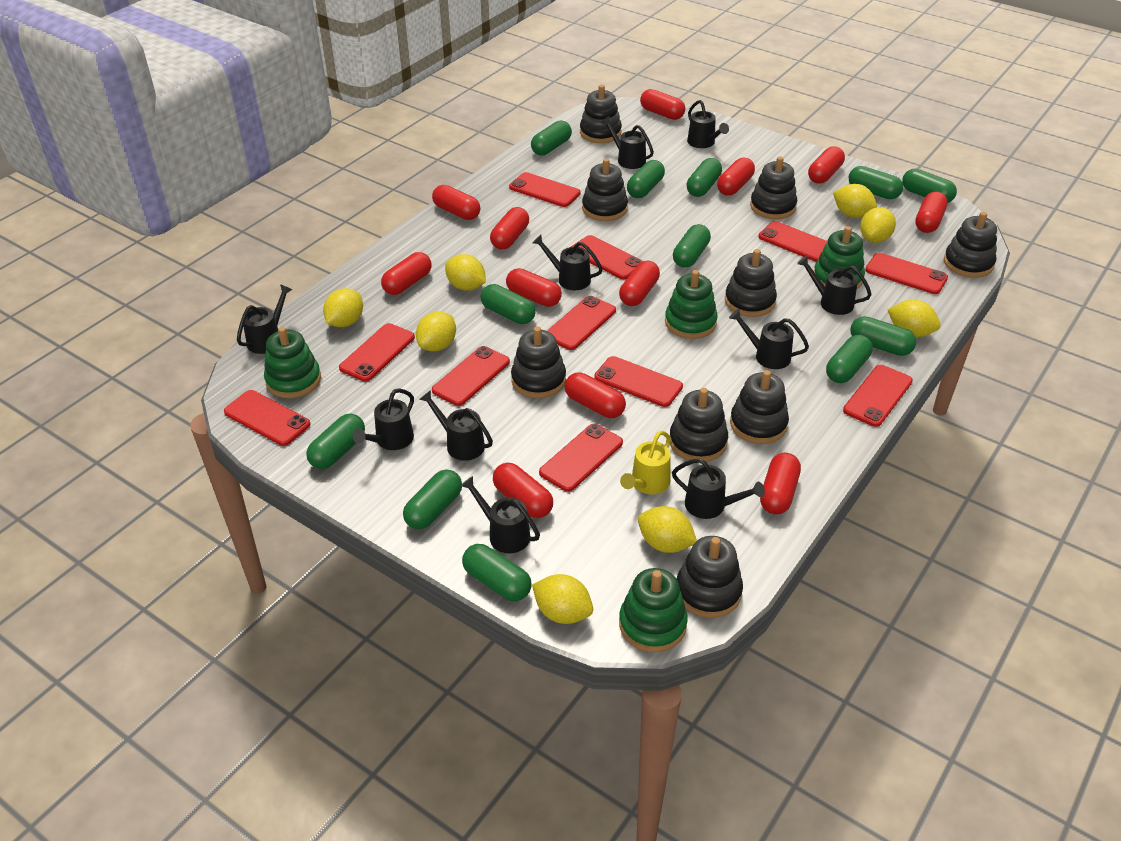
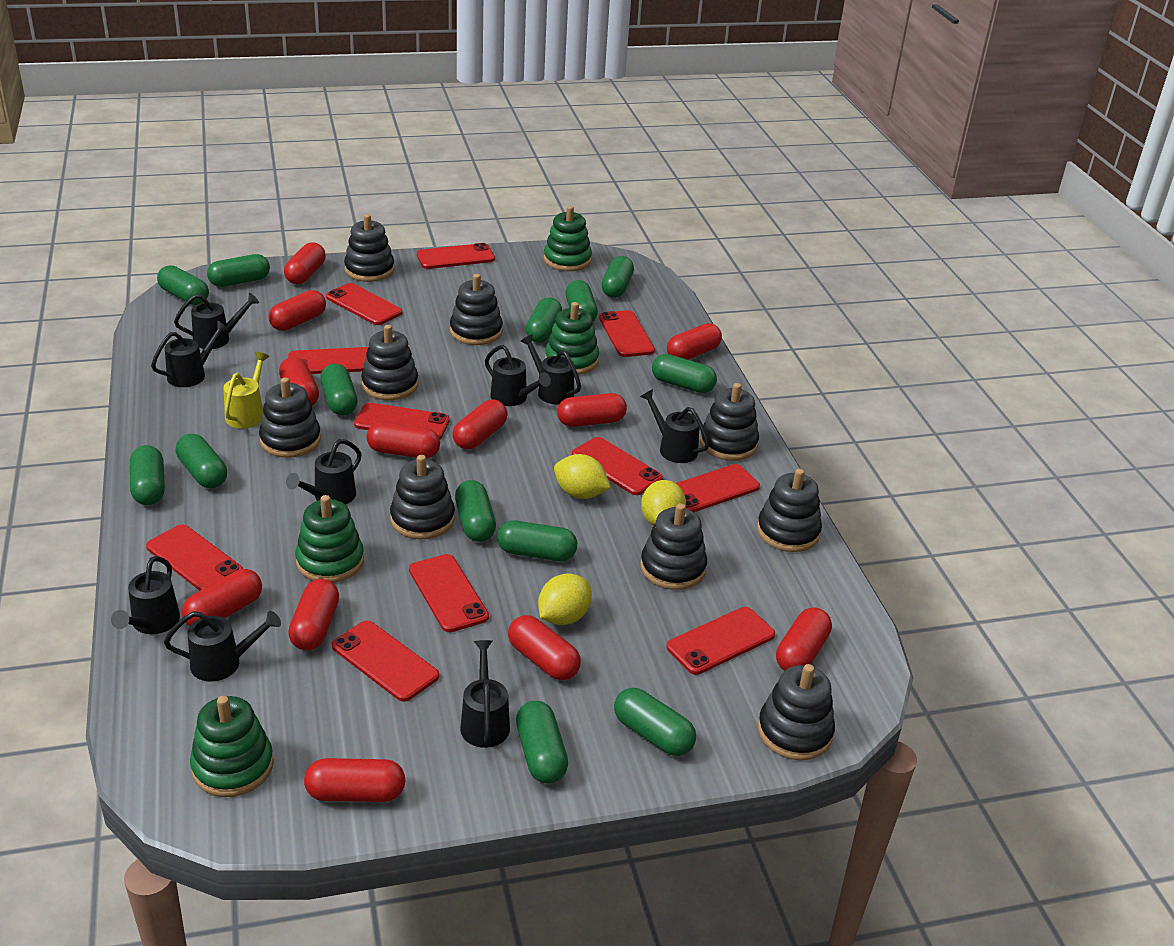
black watering can: [237,284,293,354] [352,388,414,450] [419,390,493,461] [461,476,540,553] [532,235,603,290] [601,116,654,169] [672,458,765,519] [687,100,729,148] [729,309,809,369] [797,255,872,315] = 10 -> [111,556,180,634] [151,320,229,387] [164,611,281,681] [174,293,259,349] [286,439,362,505] [460,640,510,748] [485,345,551,406] [520,334,581,405] [640,389,709,463] = 9
green capsule: [306,414,365,469] [403,469,462,529] [462,544,532,601] [481,284,536,324] [531,120,572,155] [627,160,665,198] [673,224,711,268] [687,158,722,197] [826,335,873,383] [849,166,903,199] [850,316,916,356] [902,169,957,203] = 12 -> [130,445,165,505] [157,265,209,305] [176,434,227,488] [207,254,270,287] [320,364,358,415] [455,480,496,542] [497,520,577,561] [516,701,568,784] [526,298,562,343] [566,280,598,321] [601,256,634,298] [614,688,696,756] [652,354,717,393] = 13
yellow lemon: [323,288,363,327] [416,312,456,351] [445,254,486,291] [532,574,593,624] [638,506,697,553] [833,184,877,218] [860,207,896,243] [887,300,941,338] = 8 -> [538,573,592,625] [554,454,611,499] [641,480,686,525] = 3

